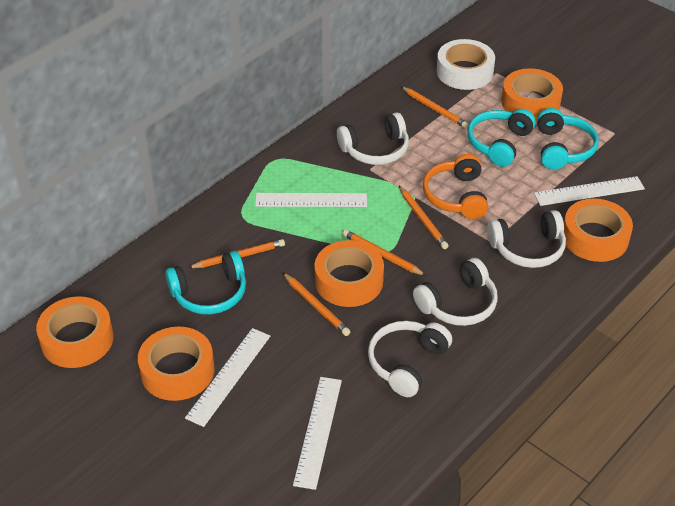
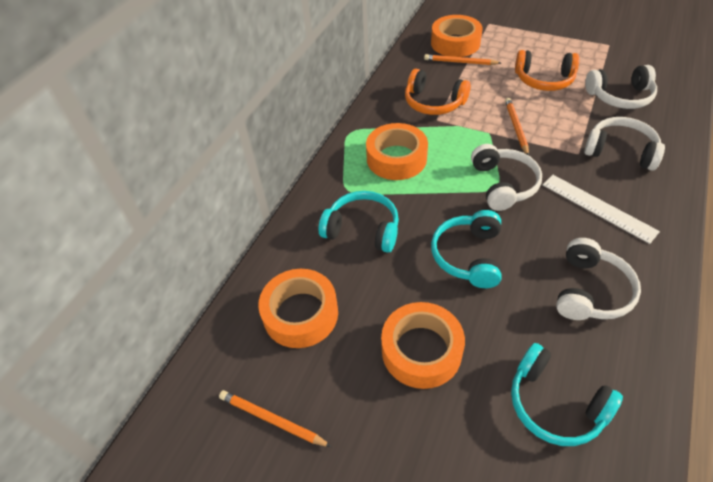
orange headphones: [423,154,488,219] = 1 -> [405,69,471,115] [515,50,580,91] = 2
orange pencil: [188,239,285,268] [283,273,350,336] [342,230,426,276] [399,186,448,249] [401,86,469,128] = 5 -> [219,390,332,447] [424,54,501,65] [505,98,529,156] = 3
orange tape: [36,296,113,368] [138,327,215,401] [314,240,384,307] [501,68,563,121] [564,199,633,262] = 5 -> [258,269,338,348] [366,123,428,180] [381,302,465,389] [431,15,483,57] = 4
white ruler: [185,328,270,427] [255,193,367,207] [293,377,342,490] [534,176,645,206] = 4 -> [543,175,660,244] = 1
white tape: [436,39,495,90] = 1 -> none = 0

